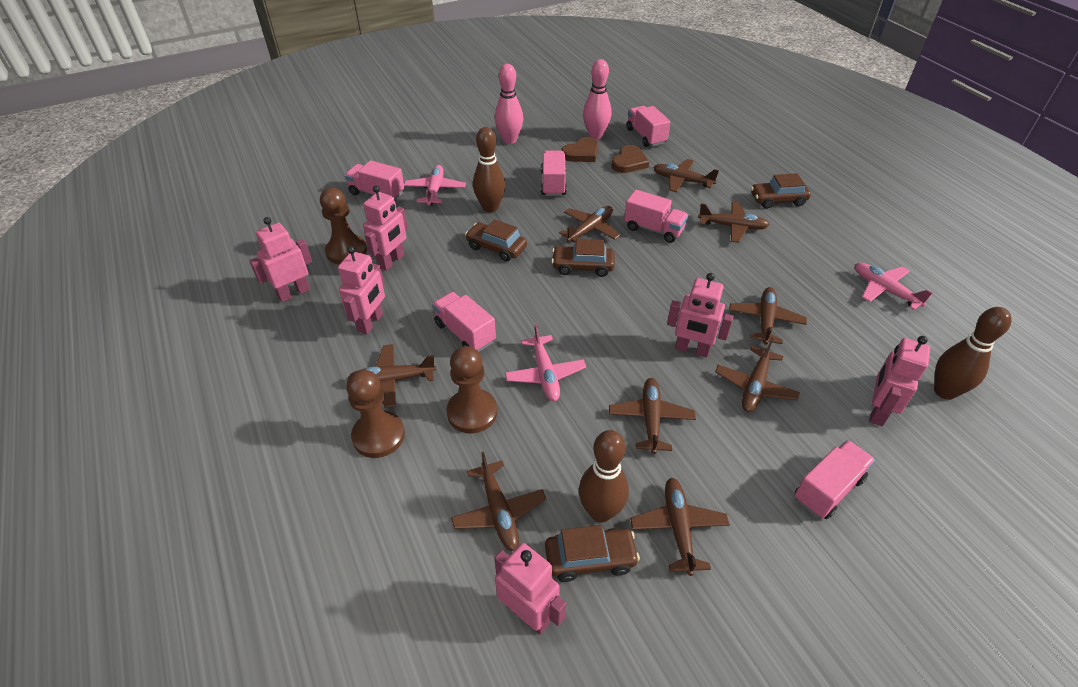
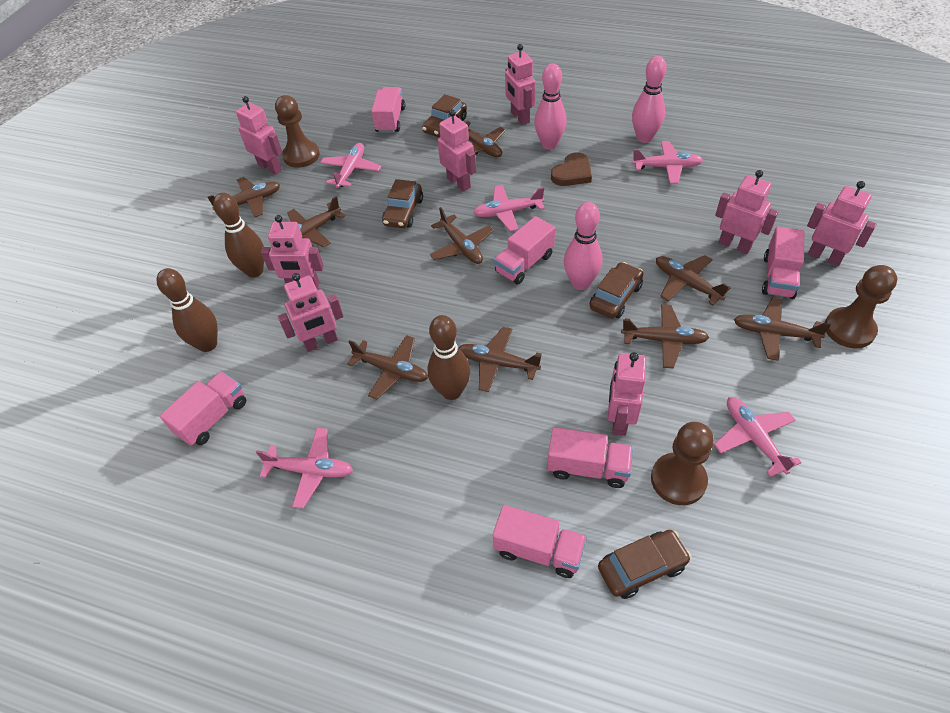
brown heart: [561,137,598,162] [611,145,649,173] = 2 -> [551,152,592,186] = 1
pink bowling pin: [495,64,523,144] [583,59,611,139] = 2 -> [534,63,567,149] [564,202,602,290] [632,56,667,143] = 3
pink plane: [404,165,466,206] [505,324,586,401] [855,263,932,310] = 3 -> [256,428,353,508] [320,143,381,188] [473,185,545,231] [632,141,703,184] [714,397,802,477] = 5
pink robot: [250,217,312,302] [338,246,385,335] [363,186,408,271] [494,543,566,635] [667,273,733,358] [869,336,930,426] = 6 -> [236,96,283,175] [261,215,324,290] [278,273,344,352] [437,110,476,192] [505,44,536,125] [608,352,646,436] [715,170,778,254] [807,181,877,266] = 8

